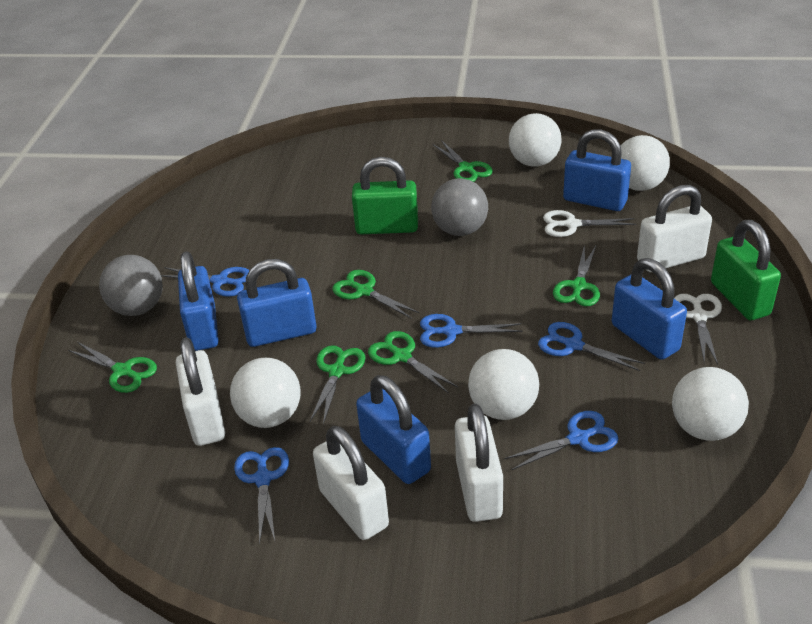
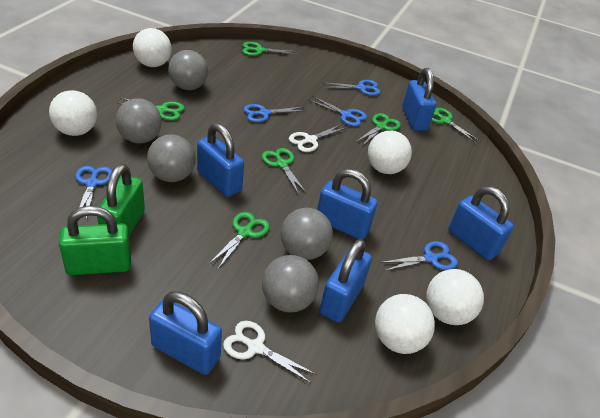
blue padlock: [178,251,219,351] [237,259,317,347] [356,375,431,484] [563,129,631,211] [612,258,687,360] = 5 -> [149,291,222,375] [197,123,244,197] [317,169,378,240] [319,239,372,322] [402,68,436,131] [449,186,514,260] = 6
grey ball: [99,255,163,316] [431,178,488,236] = 2 -> [116,98,162,143] [147,135,196,182] [168,50,208,90] [262,255,319,313] [281,208,333,260] = 5
white padlock: [176,337,225,446] [313,426,389,540] [455,404,503,522] [637,185,712,272] = 4 -> none = 0

